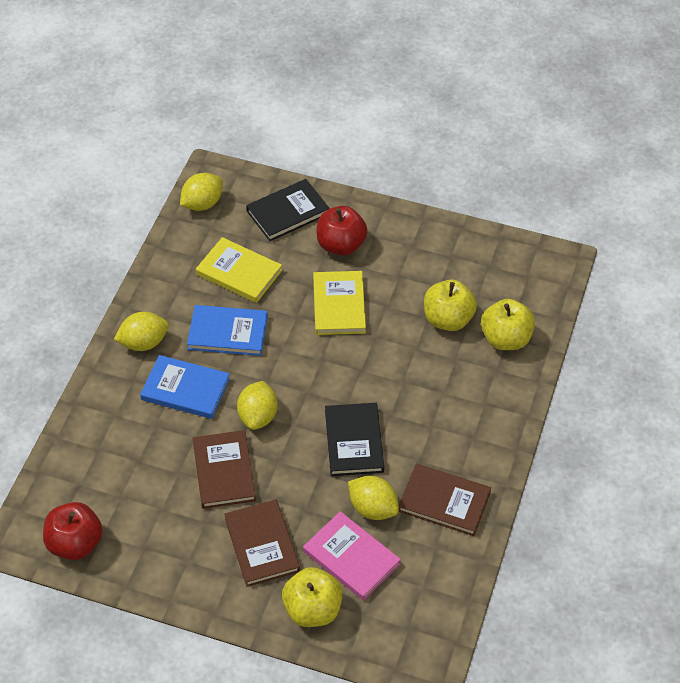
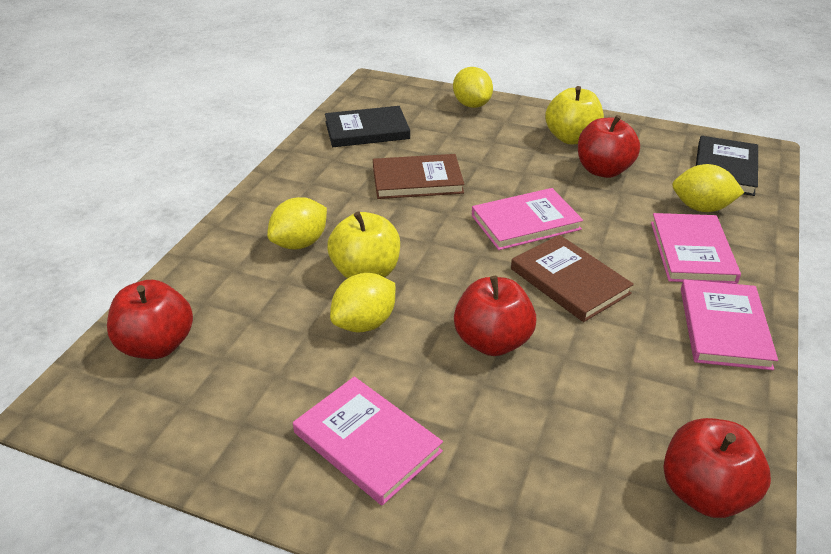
blue book: [140,355,230,419] [187,305,268,356] = 2 -> none = 0
brown book: [193,430,256,509] [224,499,300,587] [399,464,491,536] = 3 -> [373,154,465,199] [511,235,634,322] = 2
pink book: [303,511,401,601] = 1 -> [293,376,443,505] [472,188,583,250] [651,213,741,284] [681,279,778,370] = 4
red apple: [43,502,103,560] [317,206,368,256] = 2 -> [107,280,193,359] [454,276,536,356] [578,115,640,178] [663,418,771,518] = 4
yellow apple: [282,567,343,627] [424,279,477,331] [481,299,535,350] = 3 -> [327,211,400,278] [545,86,604,144] = 2
yellow book: [196,237,282,303] [313,271,366,335] = 2 -> none = 0

